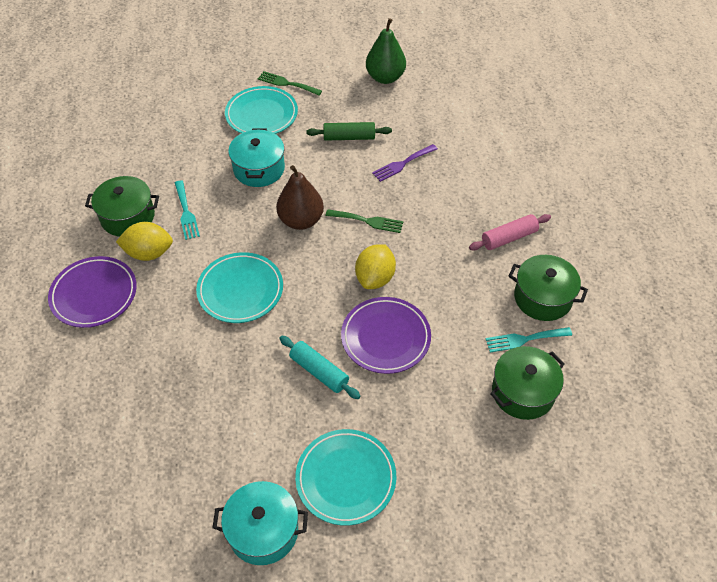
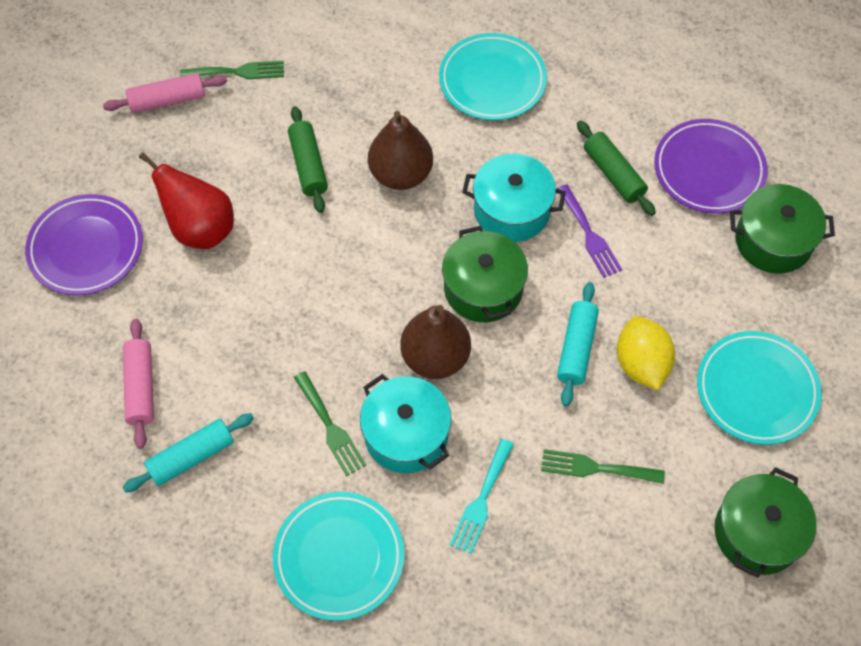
brown pear: [276,165,324,230] = 1 -> [368,111,433,190] [400,305,471,379] = 2
green fork: [258,71,322,95] [326,209,403,233] = 2 -> [180,61,284,79] [294,371,366,476] [541,449,665,484] = 3
green pear: [366,18,406,84] = 1 -> none = 0
green rolling pin: [306,122,392,141] = 1 -> [288,106,328,213] [577,120,656,216] = 2
pink rolling pin: [469,214,551,251] = 1 -> [103,73,227,113] [123,319,154,449] = 2
red pear: none = 0 -> [139,152,234,249] = 1
turquoise fork: [175,180,200,240] [486,327,572,352] = 2 -> [450,439,514,554] = 1
turquoise rolling pin: [279,336,361,399] = 1 -> [122,413,254,492] [557,282,599,406] = 2
yellow lemon: [116,222,173,261] [355,244,396,289] = 2 -> [617,316,675,390] = 1

